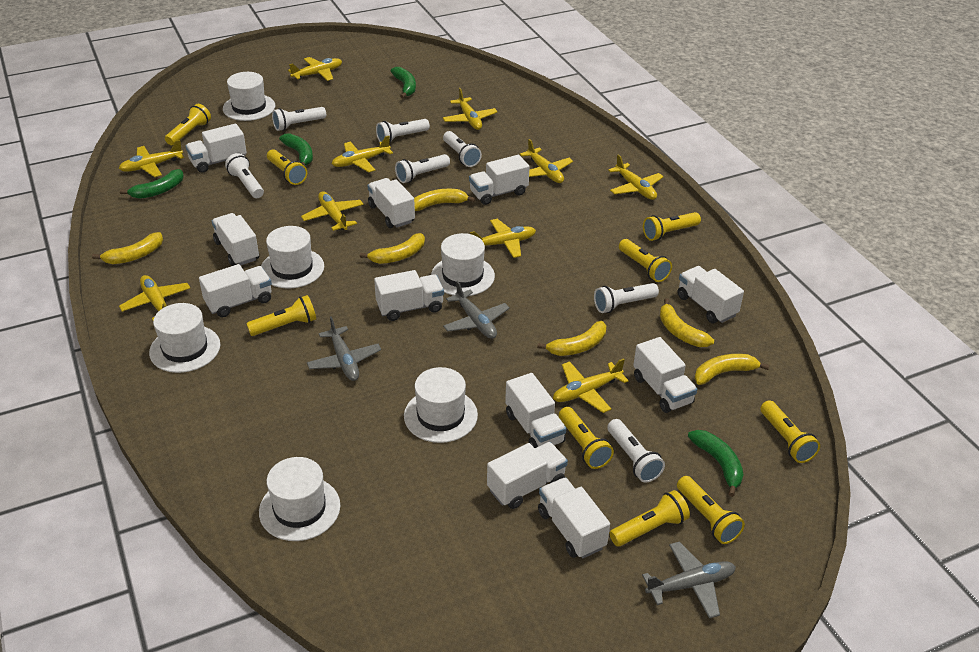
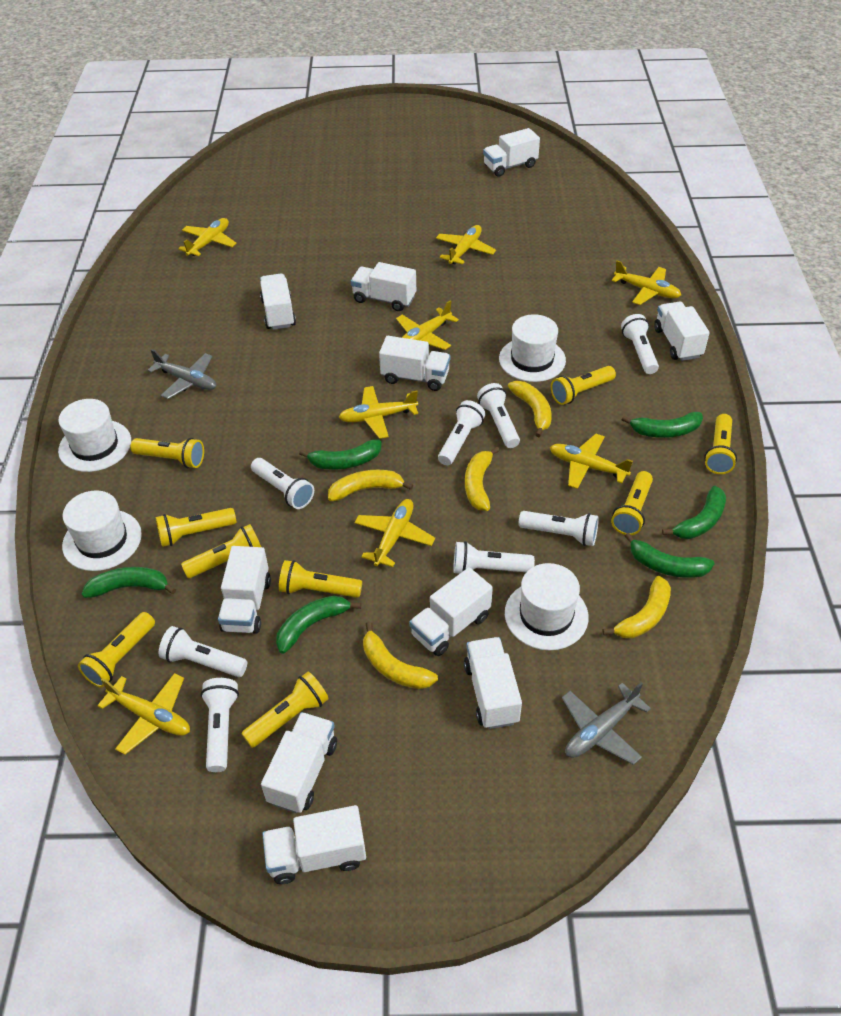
green banana: [120,169,184,199] [279,133,313,165] [391,67,416,98] [688,430,744,497] = 4 -> [82,567,176,598] [276,596,361,654] [299,439,382,470] [622,412,703,438] [625,533,715,578] [662,486,726,539] = 6
grey plane: [307,316,381,381] [443,281,510,339] [642,542,736,619] = 3 -> [147,349,216,399] [562,682,651,765] = 2
white flashlight: [225,153,264,198] [272,107,326,131] [376,119,430,143] [395,154,450,183] [443,131,482,167] [594,283,659,313] [607,419,665,483] = 7 -> [159,626,247,677] [201,678,239,772] [251,458,314,509] [438,400,486,465] [453,541,535,574] [477,383,520,448] [519,511,599,546] [621,314,659,374] = 8
white hat: [149,303,220,373] [223,72,275,121] [259,457,340,541] [261,226,324,288] [404,367,478,443] [431,233,495,296] = 6 -> [58,399,131,472] [62,490,142,571] [499,314,566,382] [505,563,589,650] = 4
white truck: [185,124,247,173] [199,264,272,318] [212,213,259,266] [367,178,415,228] [374,270,444,321] [469,155,530,205] [487,442,568,509] [505,373,566,448] [538,477,610,558] [633,337,697,413] [678,266,744,323] = 11 -> [218,546,271,634] [260,274,296,330] [261,712,337,813] [262,805,366,884] [351,262,416,311] [379,336,450,391] [409,567,493,656] [464,637,522,729] [483,128,540,177] [654,302,710,361] = 10
yellow banana: [92,232,163,264] [360,233,425,264] [414,189,476,211] [537,321,606,356] [660,298,714,347] [695,354,769,385] = 6 -> [328,470,413,501] [363,622,438,689] [465,447,500,511] [508,381,552,437] [603,576,671,638] = 5
yellow plane: [119,140,184,177] [119,275,191,320] [288,57,342,81] [301,191,364,231] [332,136,393,172] [443,88,497,130] [470,219,536,258] [520,139,573,183] [553,358,629,413] [608,154,664,200] = 10 -> [97,673,190,755] [178,218,237,256] [339,386,418,439] [354,499,435,567] [396,300,459,350] [436,225,496,265] [550,434,633,489] [612,261,681,305] = 8

